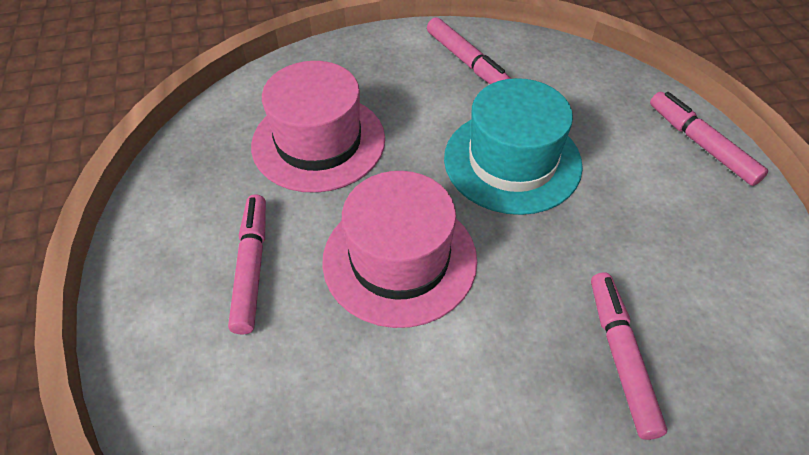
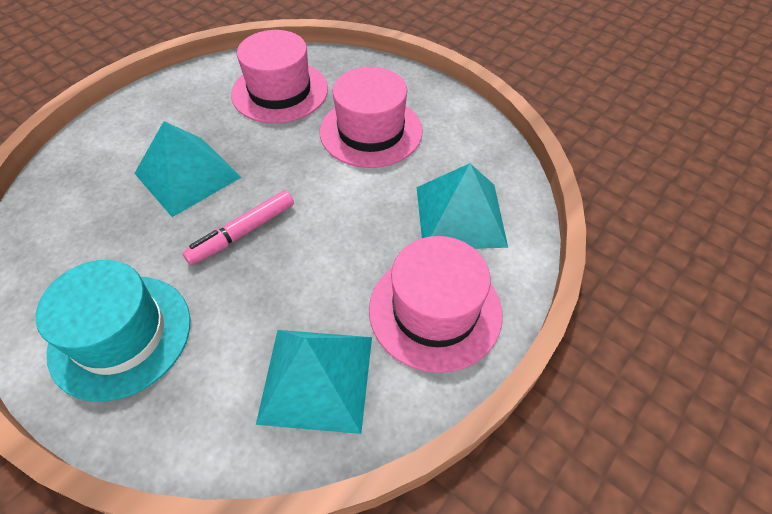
pink hat: [251,61,385,193] [322,171,477,328] = 2 -> [231,30,328,123] [320,67,423,168] [369,236,502,373] = 3
pink marker: [228,194,266,335] [427,17,511,84] [591,272,667,440] [650,92,768,186] = 4 -> [182,190,294,265] = 1
turquoise pyramid: none = 0 -> [134,121,242,217] [256,330,372,434] [417,163,508,249] = 3

